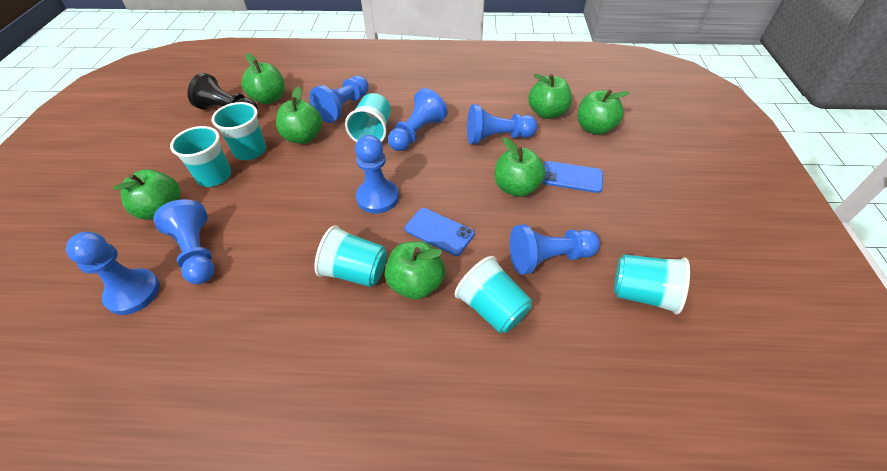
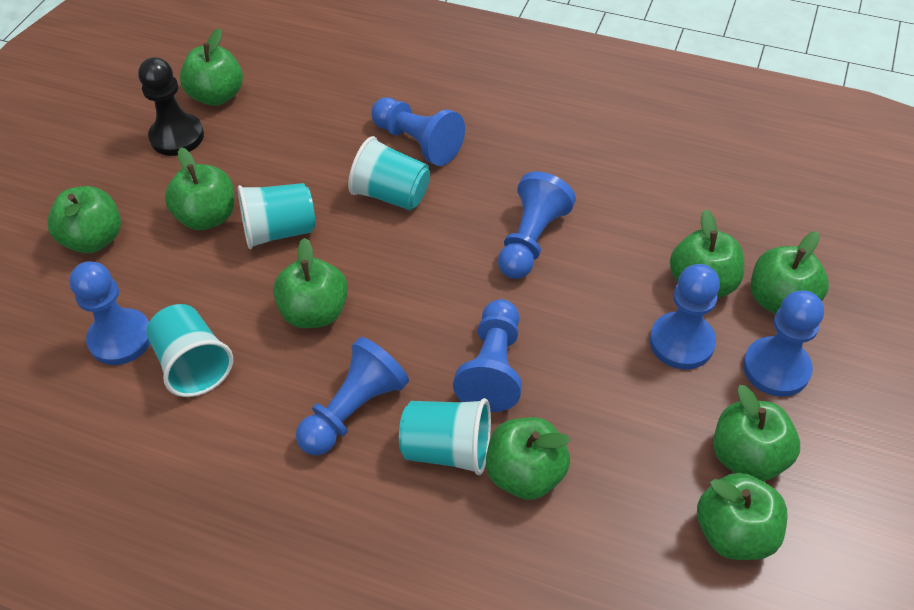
blue phone: [405,208,475,256] [542,161,603,193] = 2 -> none = 0
green apple: [113,169,181,220] [241,53,285,104] [276,86,322,144] [385,241,445,300] [495,138,546,197] [528,74,572,119] [578,89,630,135] = 7 -> [47,186,121,253] [165,147,234,230] [180,28,243,106] [273,238,348,328] [486,417,571,500] [670,209,744,298] [697,473,787,560] [713,385,800,481] [751,231,829,314] = 9
turquoise cup: [170,126,231,187] [212,102,266,160] [314,225,387,287] [345,93,391,142] [455,256,532,334] [614,254,690,315] = 6 -> [146,304,233,397] [238,183,315,249] [348,136,430,210] [399,398,491,475] = 4

